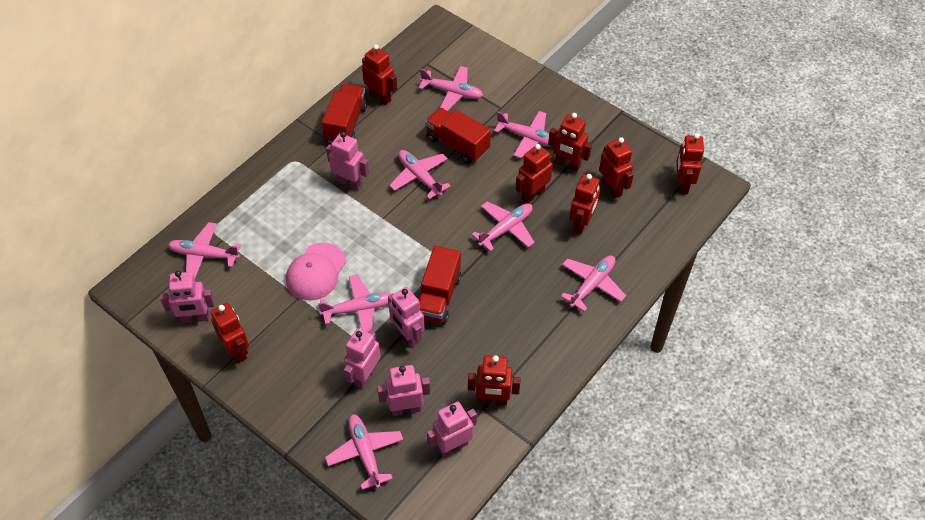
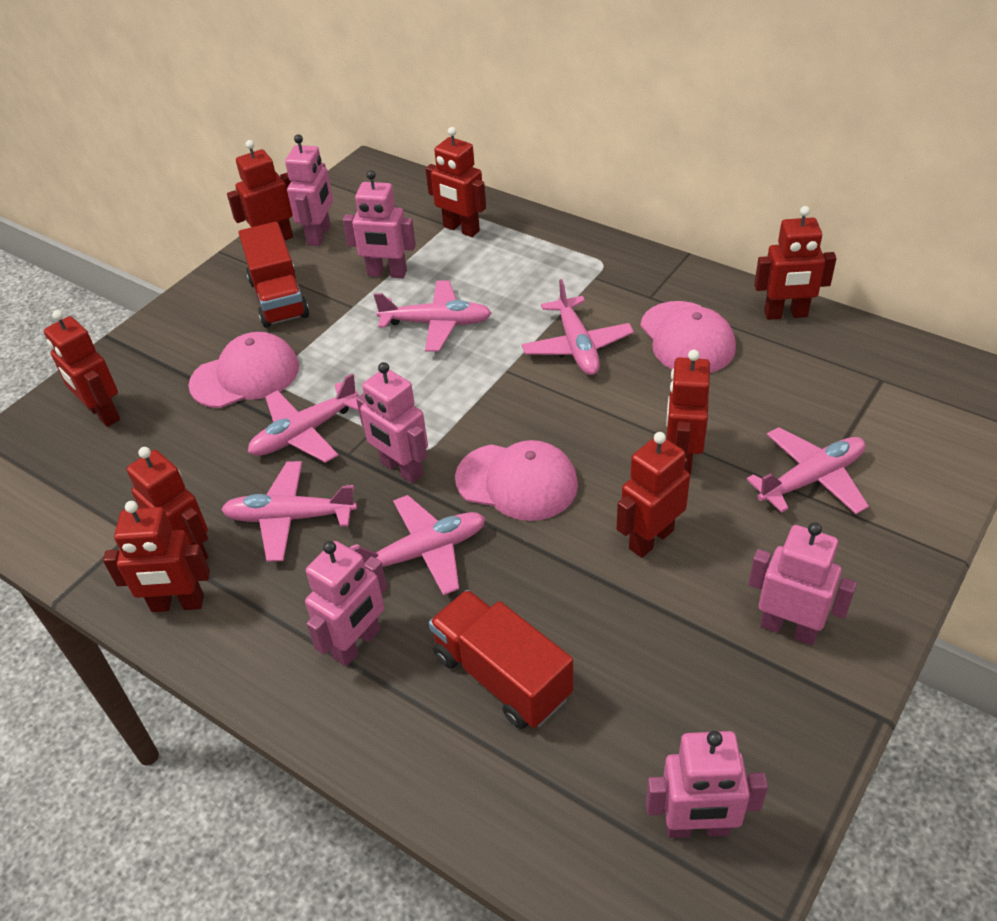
pink cap: [286,243,346,300] = 1 -> [189,332,299,408] [455,440,578,521] [640,301,736,373] = 3
pink plane: [168,222,241,278] [318,275,392,332] [325,414,403,490] [390,150,451,199] [419,66,483,111] [472,201,535,252] [494,111,552,158] [561,255,626,312] = 8 -> [221,461,357,561] [248,373,359,463] [350,495,485,596] [374,280,492,352] [522,279,634,375] [747,427,869,514] = 6
red truck: [322,84,367,143] [419,246,461,325] [425,108,491,164] = 3 -> [239,222,309,328] [429,590,573,729] = 2

